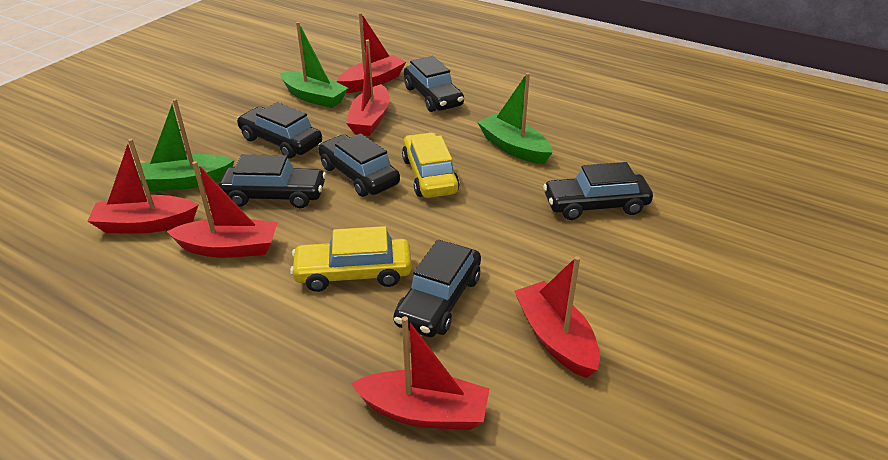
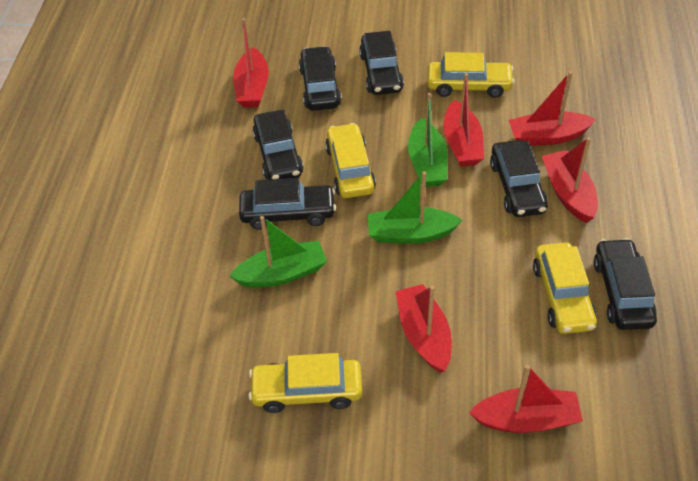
yellow car: [290,226,412,292] [402,132,459,198] = 2 -> [249,353,362,413] [325,123,376,198] [427,52,515,98] [533,242,597,334] = 4

